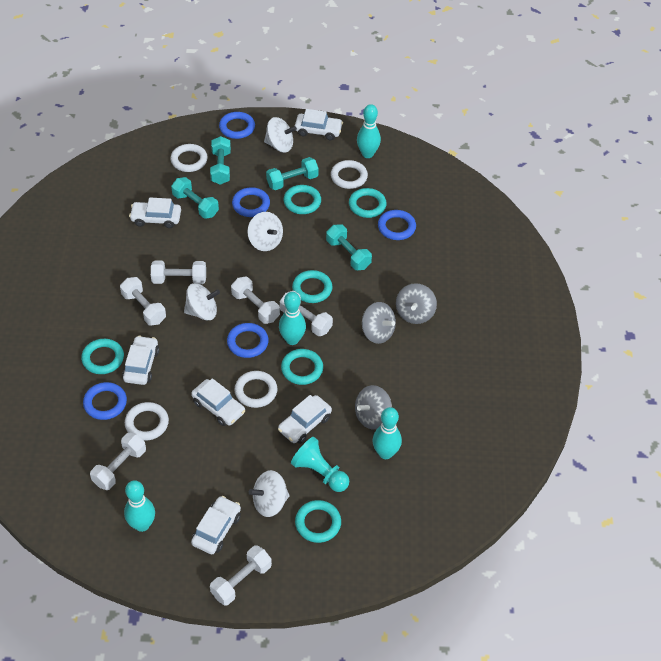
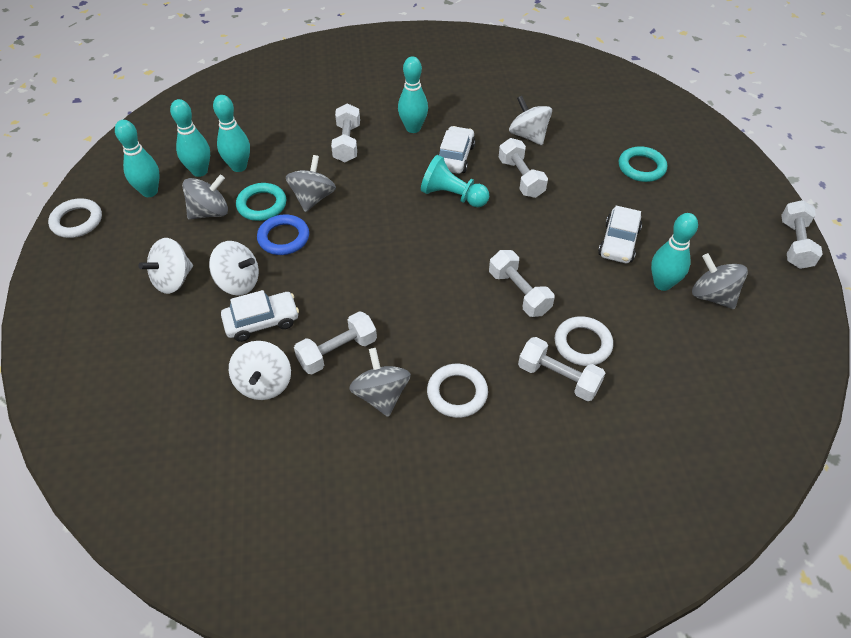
blue ring: [83,382,127,420] [219,112,255,139] [227,323,269,358] [232,187,270,217] [378,210,416,240] = 5 -> [257,215,309,255] = 1
grey spinning top: [355,385,392,429] [362,302,396,344] [396,283,437,324] = 3 -> [182,174,228,220] [286,155,336,212] [349,348,411,417] [692,253,748,309] = 4
turquoise bowling pin: [124,480,155,532] [279,292,306,345] [357,104,381,158] [372,407,402,459] = 4 -> [115,120,160,197] [170,99,210,177] [213,95,250,172] [398,56,428,133] [651,213,698,291] = 5
turquoise dumbbell: [171,177,219,219] [210,136,231,185] [266,157,319,190] [326,224,372,270] = 4 -> none = 0
turquoise ring: [81,339,124,374] [281,349,323,385] [284,185,321,214] [292,270,333,303] [295,500,341,543] [349,188,387,218] = 6 -> [236,183,286,221] [619,146,667,182] = 2
white car: [122,336,159,385] [129,197,181,228] [191,378,245,426] [191,496,241,554] [278,395,332,444] [295,109,343,140] = 6 -> [221,290,299,342] [439,126,475,174] [598,206,642,263] = 3
white ring: [125,402,169,441] [171,144,208,172] [235,371,278,408] [331,160,368,189] = 4 -> [48,198,102,238] [427,364,488,418] [555,316,613,366] = 3

